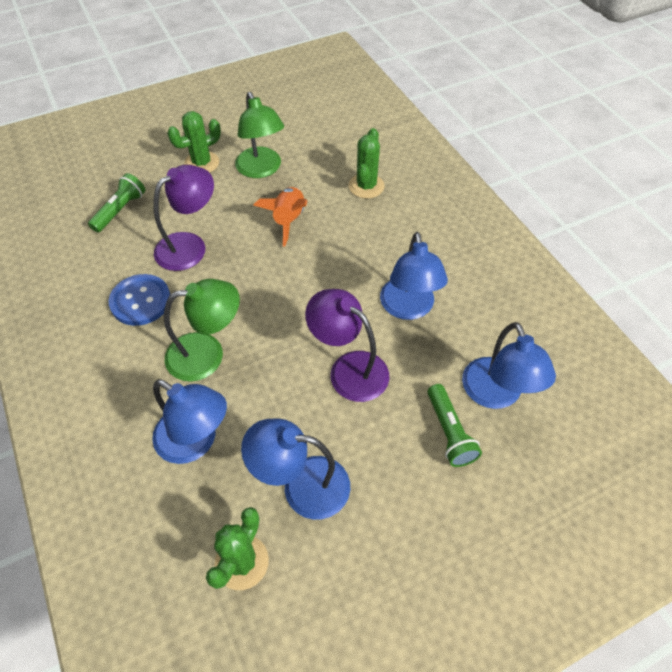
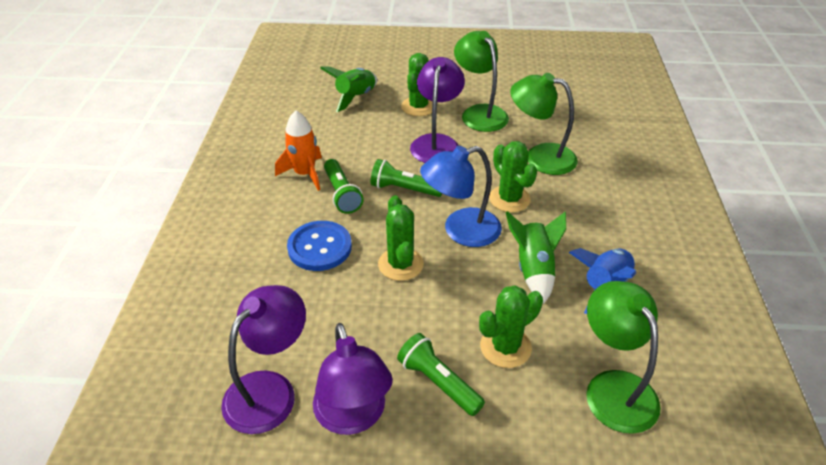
blue lamp: [152,379,227,464] [241,418,350,520] [380,232,448,320] [462,322,556,409] = 4 -> [420,146,502,247] = 1
blue rocket: none = 0 -> [569,248,636,314] = 1
green cactus: [168,111,221,173] [206,507,269,590] [348,128,385,199] = 3 -> [378,195,424,281] [401,53,432,116] [479,285,543,368] [489,141,537,212] = 4
green flashlight: [88,173,146,233] [427,384,482,467] = 2 -> [324,159,364,214] [371,159,442,197] [397,333,485,416] = 3
green lamp: [164,279,240,382] [235,92,284,178] = 2 -> [454,31,509,132] [510,73,578,175] [586,281,661,434] = 3
green rocket: none = 0 -> [320,66,377,112] [506,211,566,303] = 2
purple lamp: [153,165,214,271] [305,289,389,402] = 2 -> [221,285,306,434] [313,323,393,435] [410,57,465,163] = 3

